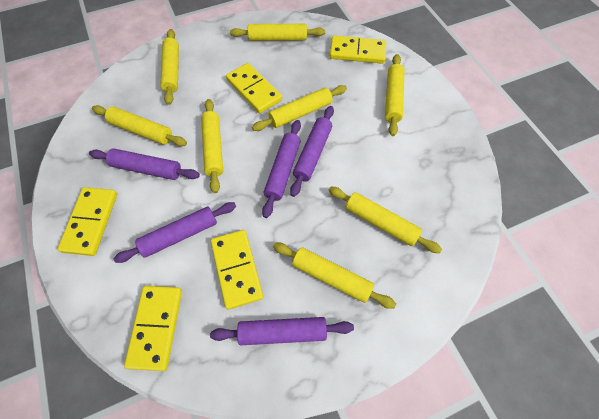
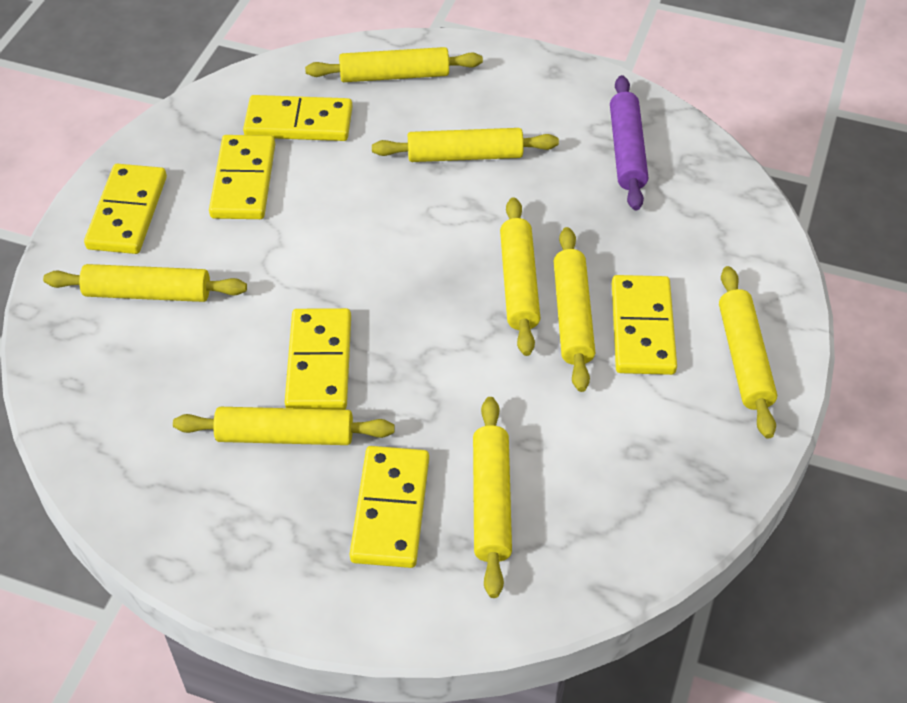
purple rolling pin: [89,148,200,180] [114,202,236,263] [210,317,354,346] [262,120,301,218] [290,106,334,197] = 5 -> [610,75,648,210] = 1
yellow domino: [57,187,117,256] [124,286,182,371] [211,230,263,310] [226,63,282,113] [330,35,386,64] = 5 -> [84,164,167,254] [209,135,275,219] [243,95,352,141] [285,308,351,410] [350,446,429,568] [612,275,677,375] = 6

